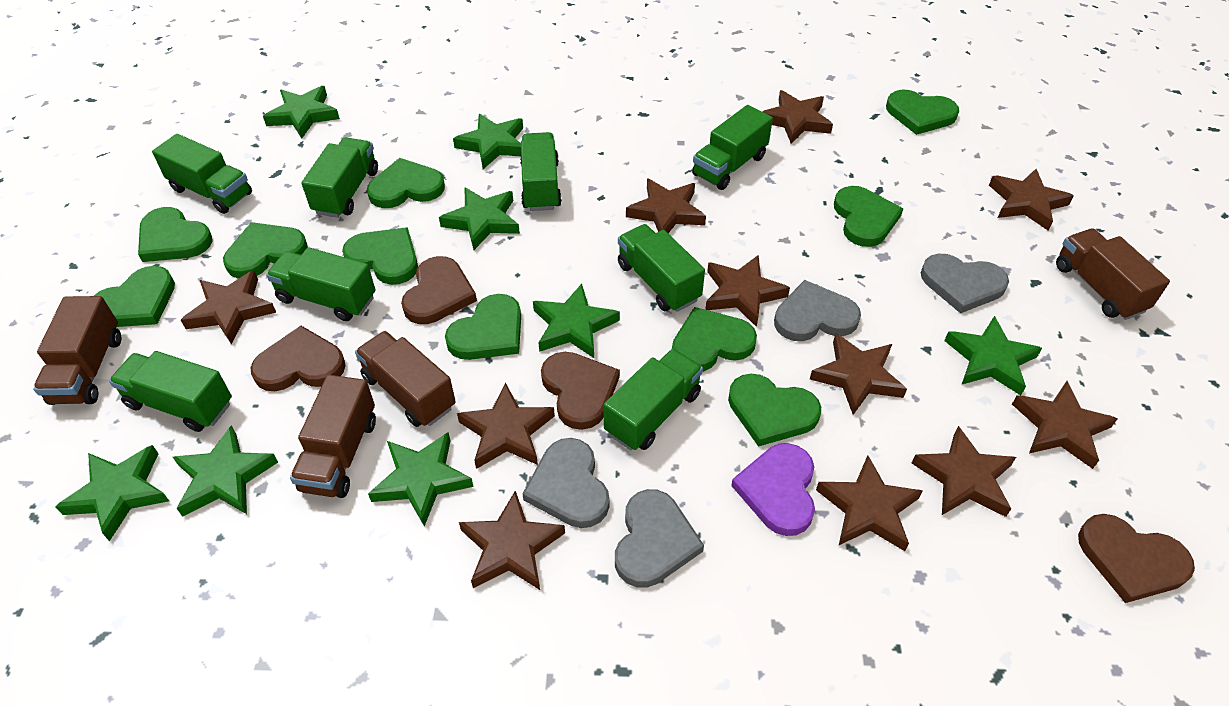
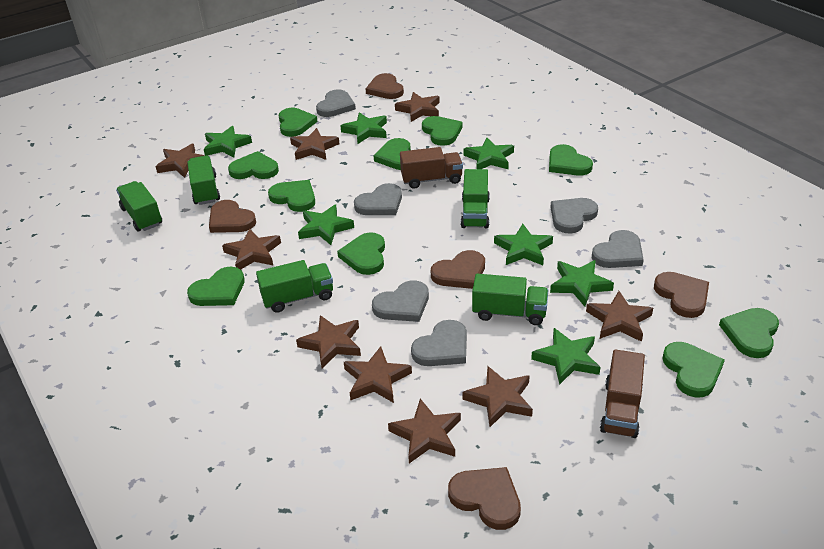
brown heart: [250,326,346,391] [401,256,477,324] [541,352,620,430] [1078,514,1195,603] = 4 -> [209,200,256,233] [365,73,404,99] [431,250,485,289] [448,467,521,530] [654,272,709,318] = 5
brown star: [181,270,276,344] [457,382,555,469] [459,491,565,590] [626,179,706,233] [705,255,790,327] [762,90,833,144] [810,333,907,415] [816,455,923,551] [912,426,1016,517] [989,169,1074,231] [1012,381,1117,469] = 11 -> [155,144,204,178] [222,229,281,269] [290,128,339,160] [296,315,361,368] [344,346,412,403] [388,399,461,463] [395,92,440,122] [463,366,533,427] [586,291,653,342] = 9
brown truck: [33,296,121,405] [290,375,376,498] [355,331,456,427] [1056,228,1170,320] = 4 -> [400,147,463,189] [600,349,645,438] = 2
green star: [55,445,169,541] [173,425,278,517] [263,86,340,138] [368,432,474,527] [439,187,520,250] [453,114,523,169] [533,284,620,358] [944,316,1042,395] = 8 -> [204,126,252,157] [298,204,354,245] [340,112,387,144] [464,138,514,169] [494,224,553,265] [531,328,601,385] [550,260,614,306] = 7
green truck: [109,351,232,432] [152,134,252,214] [266,247,376,321] [301,137,378,218] [520,132,562,211] [603,349,703,450] [618,224,705,312] [692,105,773,190] = 8 -> [116,181,162,232] [187,155,220,205] [256,260,333,313] [461,169,490,229] [472,274,548,325] = 5
grey heart: [522,438,609,528] [615,489,704,588] [774,280,861,341] [921,254,1009,313] = 4 -> [316,89,356,117] [354,183,402,215] [372,280,429,322] [411,320,467,366] [550,198,598,234] [592,230,644,268] = 6
purple heart: [731,443,815,536] = 1 -> none = 0

